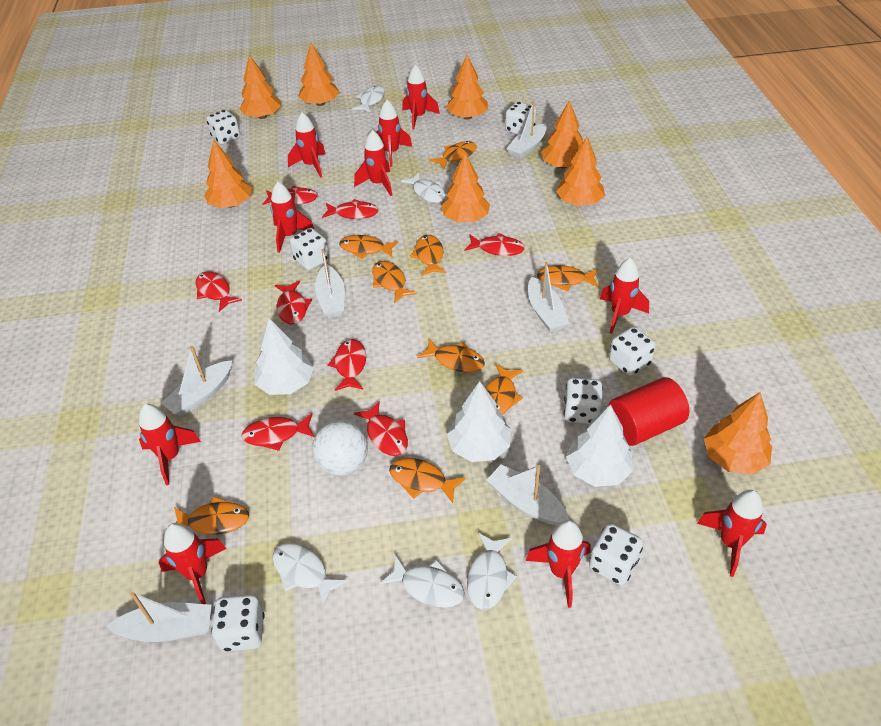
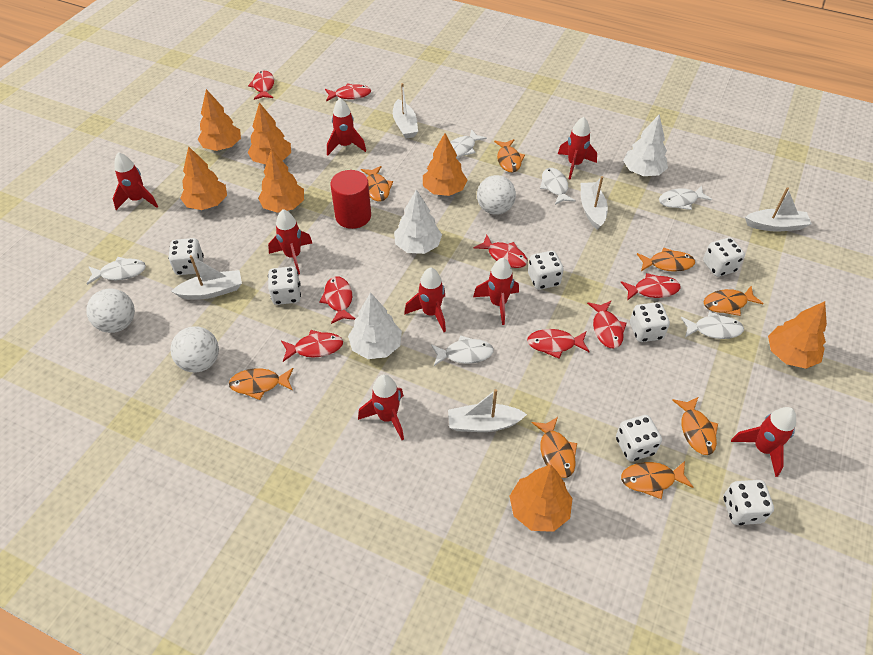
orange fish: [174,496,249,535] [339,235,398,259] [372,261,417,303] [389,458,466,503] [410,235,446,276] [417,339,485,373] [429,141,477,169] [485,364,523,415] [537,265,599,291] = 9 -> [229,368,293,400] [361,166,393,201] [494,139,525,173] [532,417,577,478] [621,461,693,499] [637,247,695,272] [672,397,718,455] [704,286,764,316] = 8
orange tree: [204,140,252,208] [239,55,281,119] [298,42,340,106] [441,153,490,222] [446,55,488,120] [541,100,583,169] [556,137,605,206] [704,392,772,475] = 8 -> [180,146,227,210] [198,89,241,151] [247,102,291,165] [258,149,304,213] [423,133,467,196] [509,465,572,532] [768,301,827,369] = 7
red rocket: [139,404,201,485] [159,523,227,604] [270,182,314,253] [288,112,326,178] [354,130,392,196] [376,100,412,167] [402,65,440,129] [525,520,590,608] [600,258,649,334] [697,490,767,577] = 10 -> [113,152,158,210] [268,209,312,275] [327,98,366,155] [358,374,404,440] [404,267,446,332] [473,258,519,325] [558,117,597,180] [731,407,796,477] = 8
white ball: [313,420,368,475] = 1 -> [86,289,135,333] [170,326,219,373] [477,175,516,215] = 3
white boat: [107,592,212,642] [161,346,232,416] [315,249,345,318] [487,464,569,525] [506,101,547,159] [528,262,569,332] = 6 -> [171,255,242,300] [393,83,418,139] [448,389,527,432] [581,176,608,230] [745,187,812,231] = 5
white fish: [273,543,347,607] [352,86,385,113] [380,555,465,608] [401,173,446,203] [467,533,517,610] = 5 -> [87,257,146,285] [431,335,494,366] [450,129,487,158] [540,168,576,205] [659,185,712,210] [681,311,744,339] = 6

